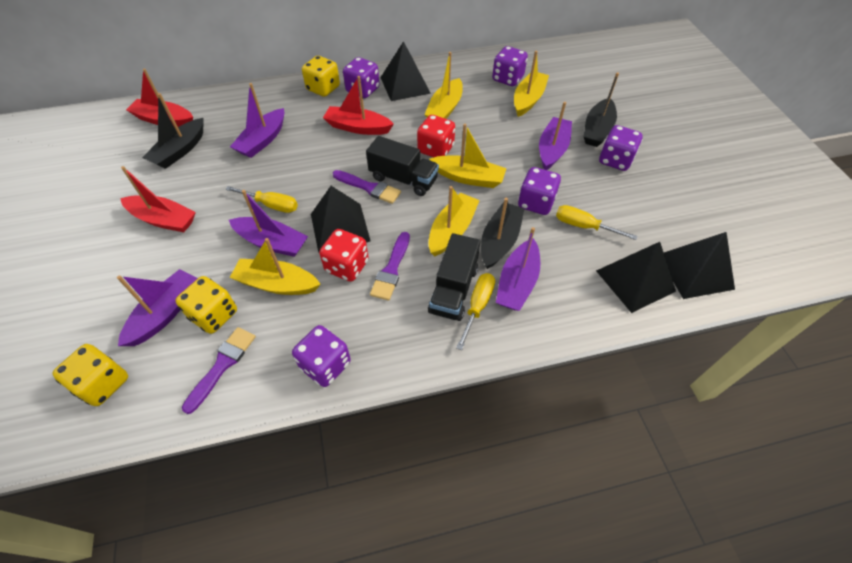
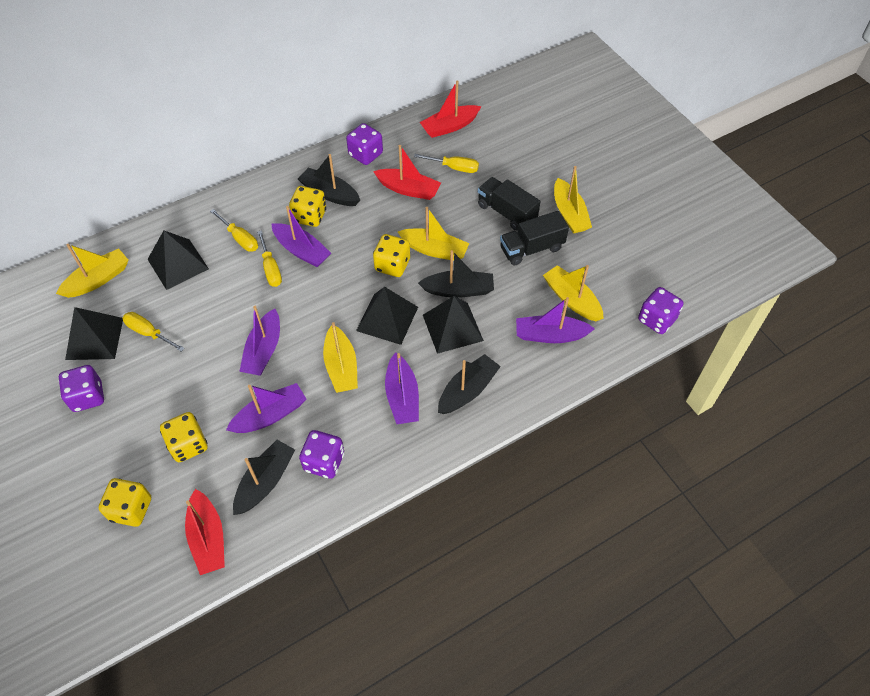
black boat: [142,93,203,169] [481,198,524,269] [583,72,619,147] = 3 -> [233,440,295,515] [298,154,360,206] [418,250,494,298] [438,354,501,414] = 4
purple brush: [182,327,256,414] [333,170,401,204] [370,232,410,300] = 3 -> none = 0
purple dice: [292,325,351,387] [343,57,379,98] [492,46,528,86] [518,167,561,215] [599,125,643,171] = 5 -> [59,365,104,412] [299,430,344,479] [346,123,383,165] [638,287,684,334] = 4
red dice: [319,229,369,282] [417,115,455,157] = 2 -> none = 0
yellow dice: [52,344,128,406] [175,276,237,334] [302,56,340,97] = 3 -> [99,478,151,527] [160,412,207,462] [289,186,326,227] [373,234,410,277] = 4
yellow screwdriver: [225,186,298,213] [456,273,495,350] [556,205,638,240] = 3 -> [122,312,185,352] [210,209,258,252] [257,230,282,287] [414,154,479,173] = 4

